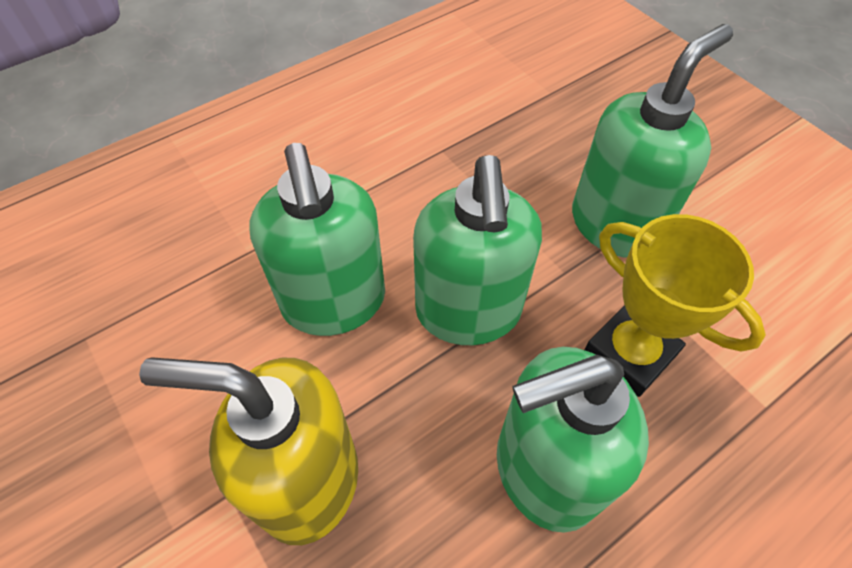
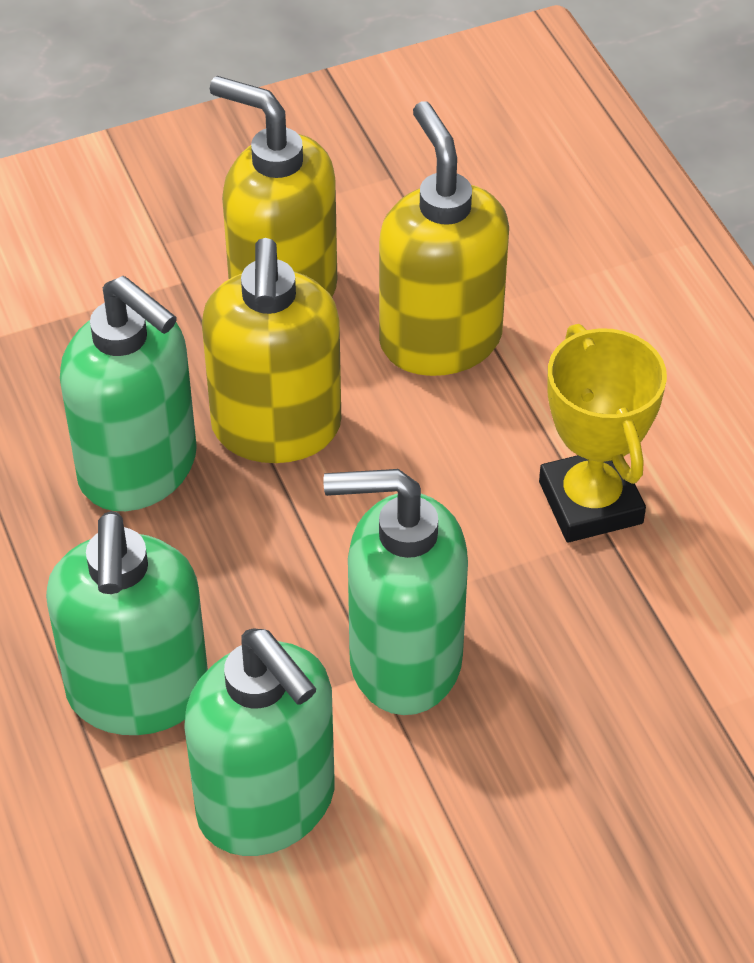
yellow soap dispenser: [139,357,358,545] = 1 -> [202,238,341,463] [210,76,337,297] [379,101,509,376] = 3

